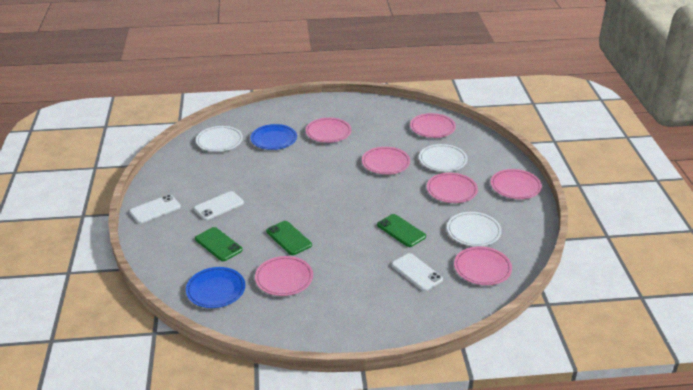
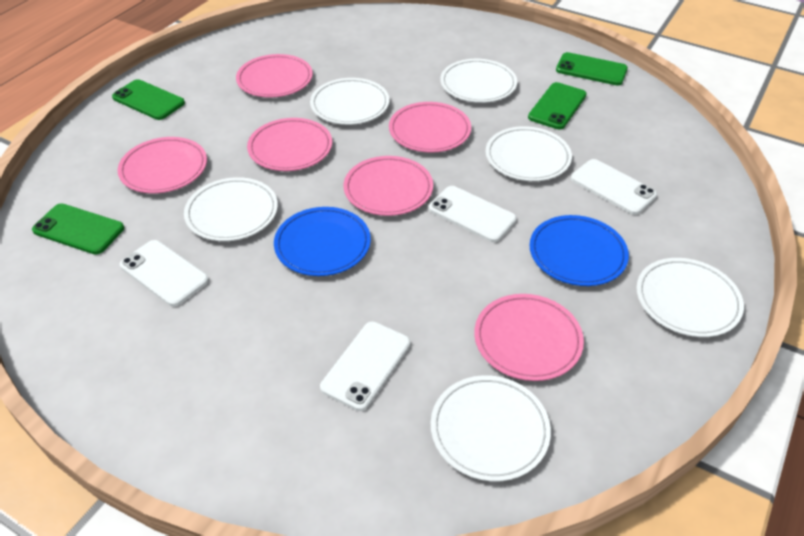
green phone: [195,227,243,261] [266,221,312,255] [377,214,426,247] = 3 -> [32,204,124,255] [112,79,185,120] [528,82,587,129] [556,52,628,86] = 4
pink plate: [255,256,313,296] [305,118,351,143] [362,147,410,175] [410,113,456,138] [427,173,478,203] [454,246,512,285] [491,169,542,199] = 7 -> [117,137,207,193] [236,54,313,98] [247,118,332,171] [344,156,433,216] [389,102,471,153] [474,294,584,381] = 6
white phone: [129,195,181,224] [194,191,244,220] [392,253,443,291] = 3 -> [120,240,209,307] [320,321,411,411] [429,186,517,242] [571,159,657,215] = 4
white plate: [196,126,243,152] [419,144,468,172] [447,212,502,246] = 3 -> [184,177,278,241] [310,78,389,125] [431,375,551,481] [440,59,517,103] [485,126,572,181] [636,258,744,337] = 6

